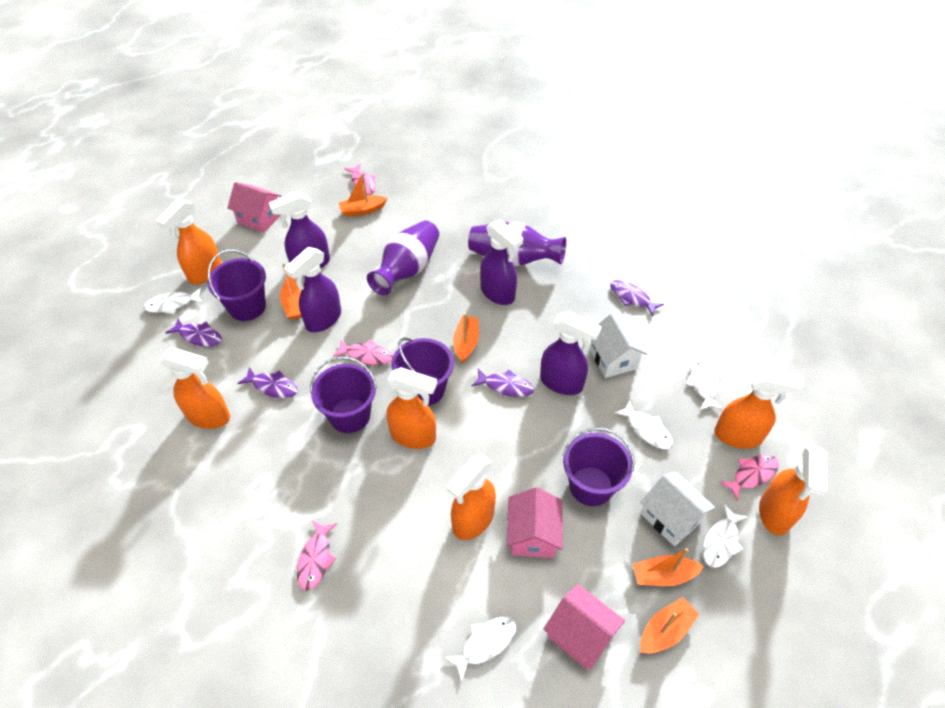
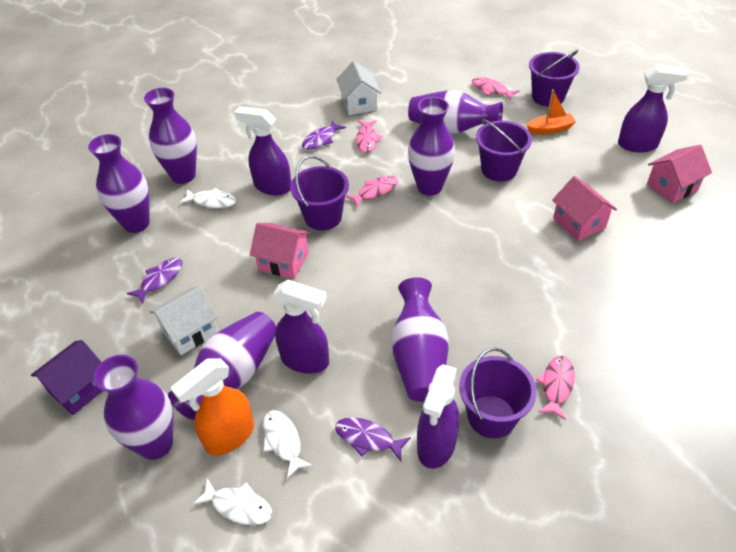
orange boat: [280,264,302,319] [339,172,387,217] [453,313,479,363] [633,548,704,586] [640,597,699,653] = 5 -> [526,89,576,134] = 1
orange spray bottle: [156,199,222,284] [160,347,230,429] [386,367,437,449] [447,454,496,540] [714,368,804,449] [759,445,827,535] = 6 -> [171,358,254,455] = 1
purple fish: [165,318,222,347] [237,367,298,398] [472,369,534,397] [610,280,664,317] = 4 -> [126,258,182,304] [302,120,346,150] [335,417,411,461] = 3
purple house: none = 0 -> [31,340,103,415] = 1
purple vase: [367,221,439,295] [468,222,566,266] = 2 -> [88,134,150,233] [94,355,174,460] [144,88,197,184] [168,312,276,420] [391,277,449,402] [408,90,503,133] [408,97,455,196] = 7
white fish: [144,288,203,314] [444,616,516,682] [614,401,673,449] [687,358,723,410] [703,504,748,568] = 5 -> [179,188,236,208] [193,478,272,525] [263,410,313,479] = 3

